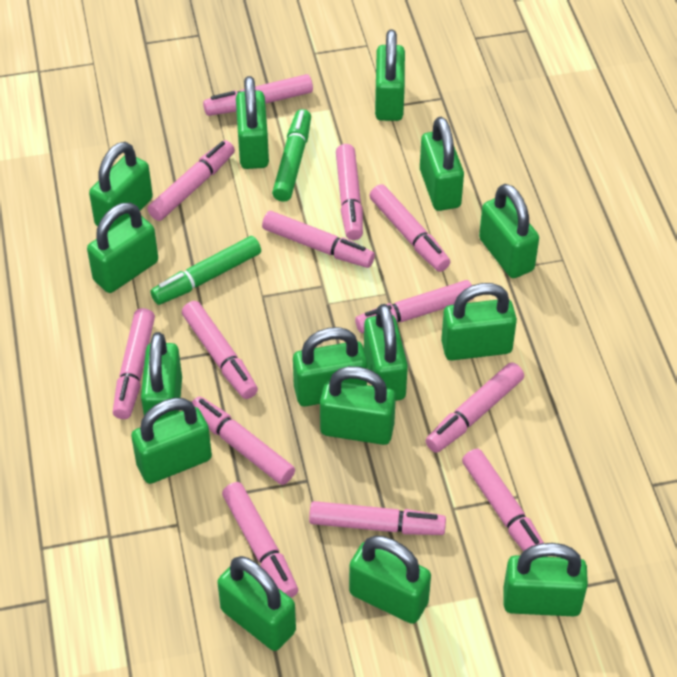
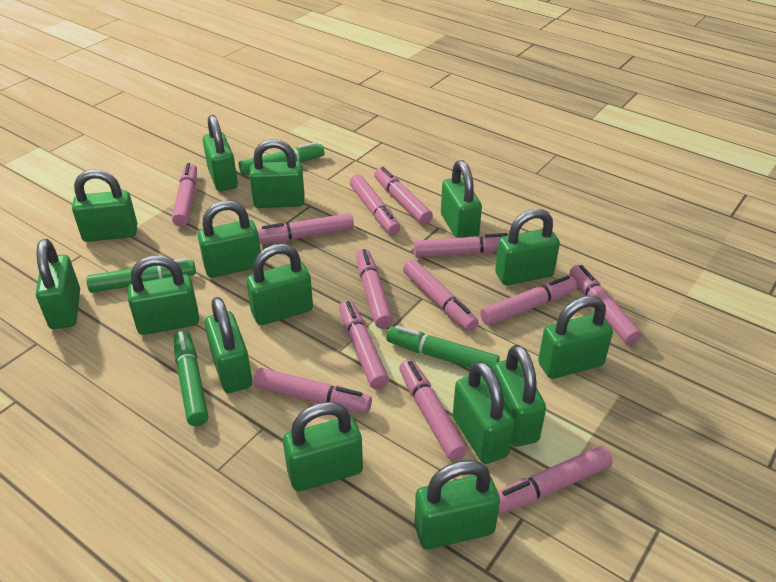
green marker: [150,236,261,305] [272,109,311,202] = 2 -> [86,258,196,293] [174,330,208,426] [239,142,324,176] [386,326,500,369] = 4

